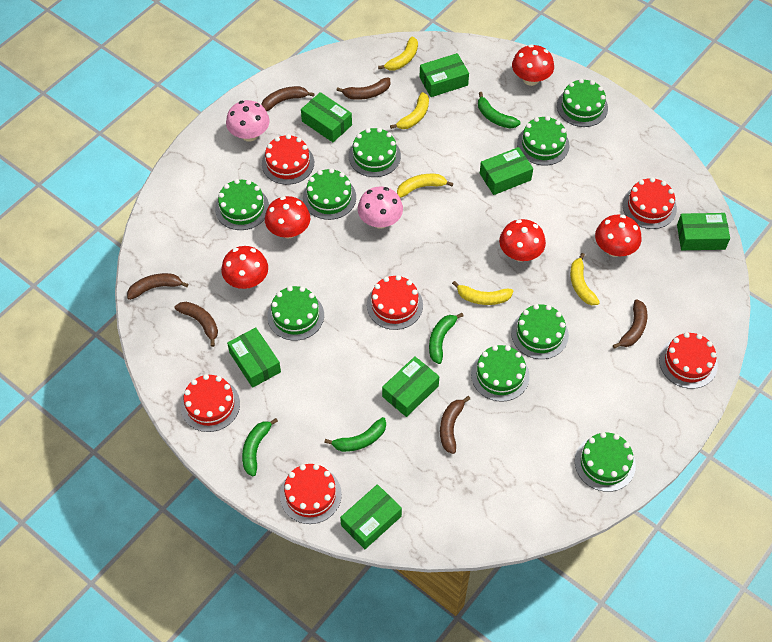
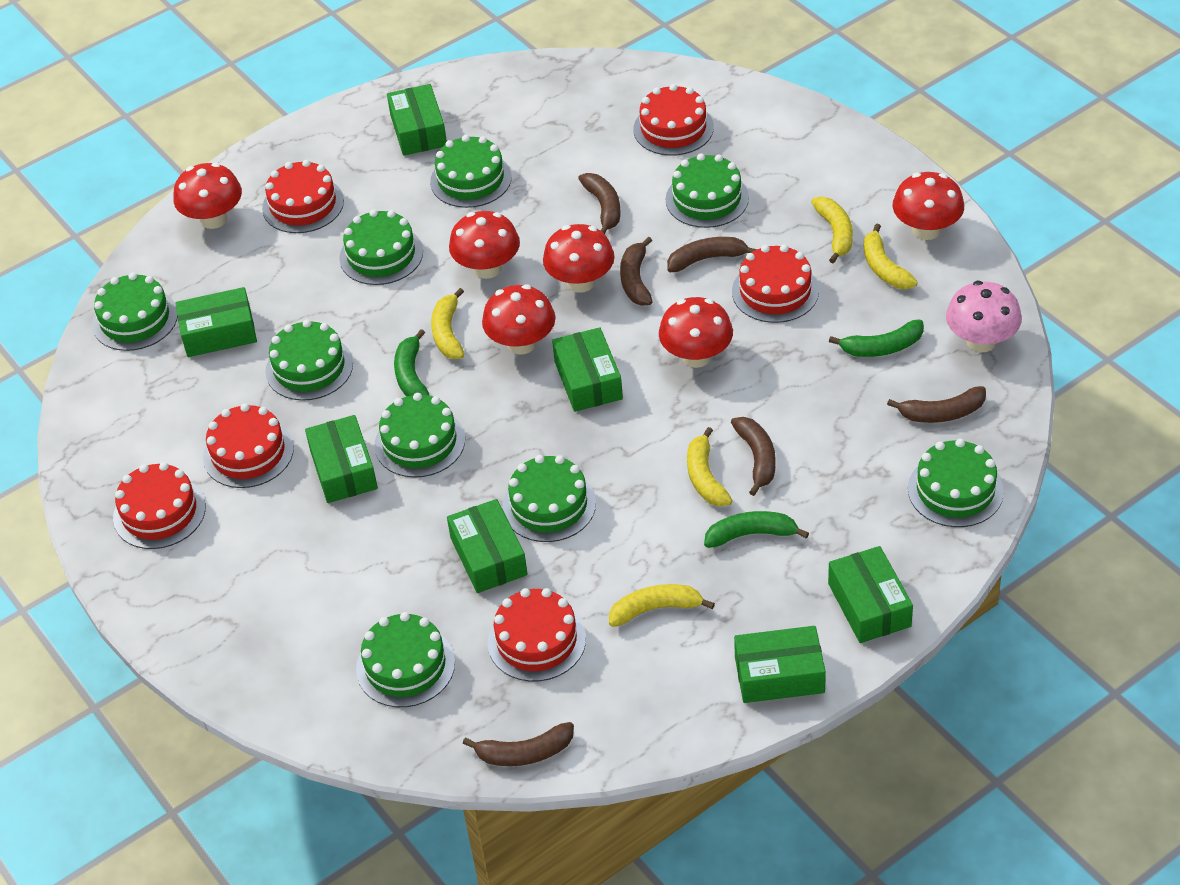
green banana: [242,418,278,476] [324,417,386,452] [429,313,463,364] [478,92,521,128] = 4 -> [394,329,430,396] [704,511,809,548] [829,320,924,357] = 3
pink mushroom: [226,100,270,142] [358,187,403,229] = 2 -> [946,281,1022,352] = 1
red mushroom: [221,246,268,289] [265,196,310,238] [499,219,546,262] [512,44,554,86] [595,215,642,257] = 5 -> [174,163,242,229] [449,211,520,279] [482,284,555,355] [543,224,615,293] [659,297,733,368] [893,172,964,240] = 6

